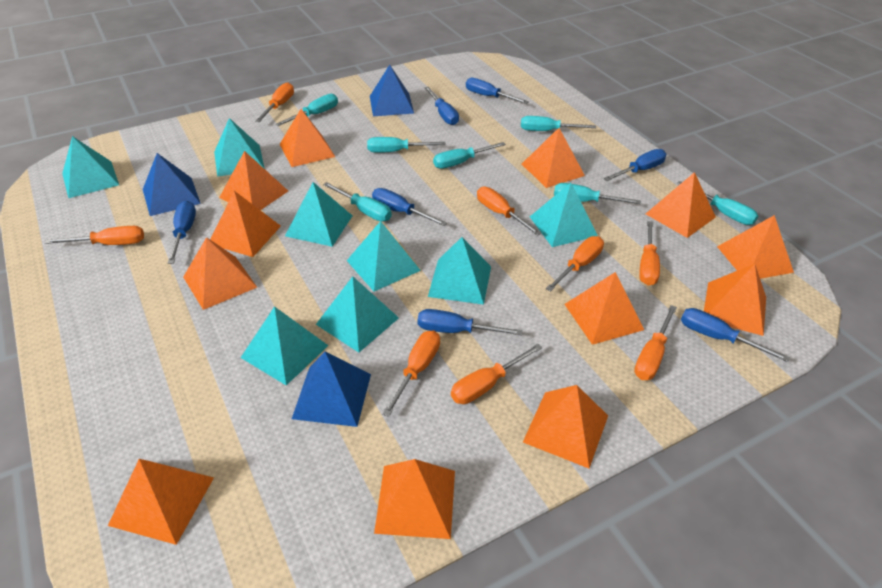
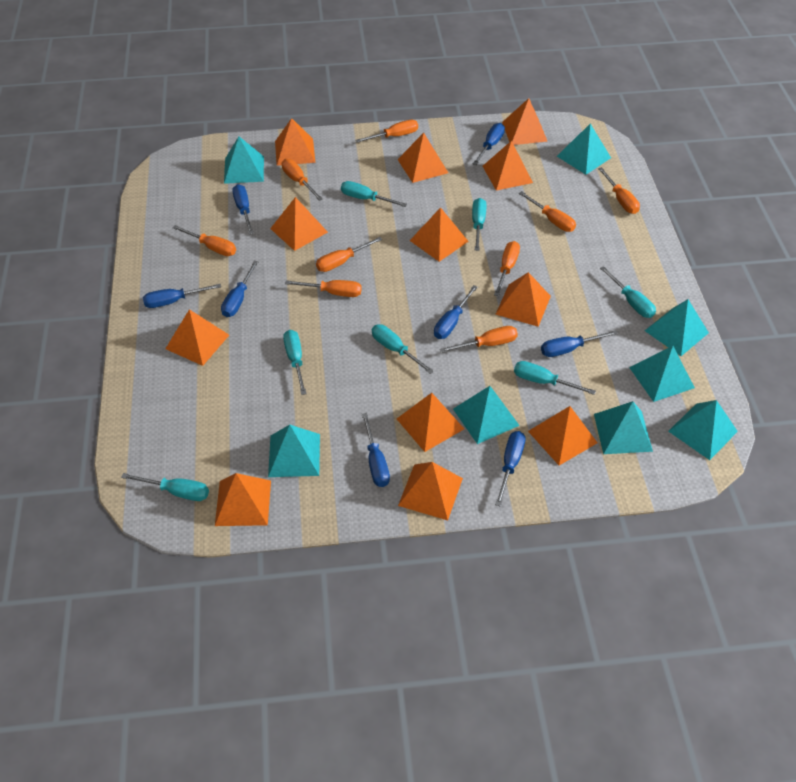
blue pyramid: [143,153,201,216] [292,352,371,427] [370,65,414,116] = 3 -> none = 0
blue screwdriver: [168,201,196,264] [372,188,447,226] [417,309,523,336] [425,87,459,125] [466,78,529,104] [604,149,666,181] [681,308,790,362] = 7 -> [143,284,221,308] [221,261,258,317] [232,184,254,234] [362,413,390,487] [434,285,478,339] [473,123,505,165] [495,431,525,507] [541,330,618,357] = 8
orange screwdriver: [45,226,144,245] [255,82,294,122] [382,330,440,417] [451,344,542,404] [477,187,542,236] [546,236,604,291] [634,305,677,380] [639,221,660,286] = 8 -> [173,225,236,256] [282,159,323,201] [285,280,362,297] [316,237,382,272] [355,120,418,143] [440,326,518,353] [494,241,520,296] [519,191,576,232] [598,167,640,214] = 9

